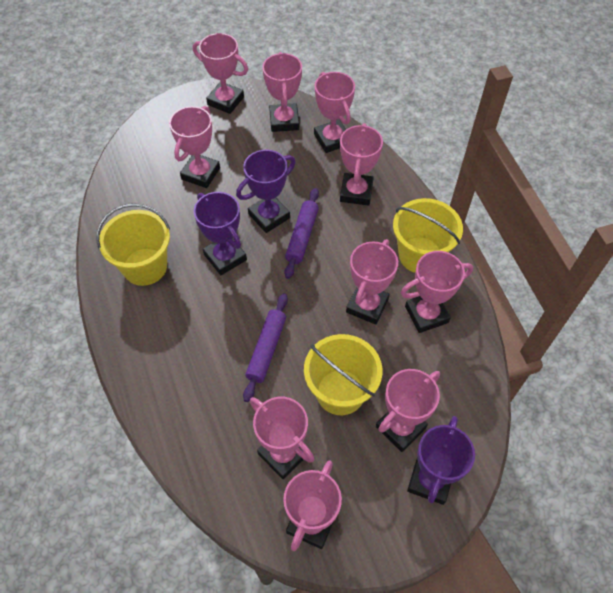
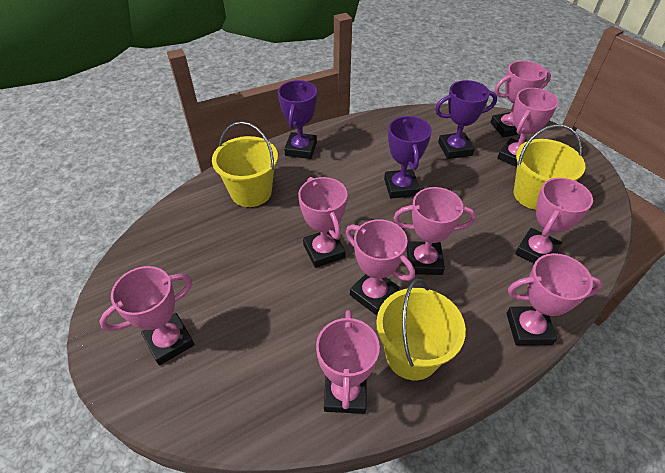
pink trophy: [169,106,220,188] [193,33,248,114] [250,397,314,479] [262,52,302,132] [283,460,342,551] [314,72,355,153] [340,123,383,206] [346,239,398,325] [376,369,440,452] [401,251,473,333] = 10 -> [99,266,195,366] [298,177,348,268] [316,310,380,414] [346,219,415,315] [394,187,476,275] [490,61,551,138] [497,88,558,167] [506,253,603,346] [515,178,593,264] = 9
purple rolling pin: [243,293,288,402] [284,188,319,279] = 2 -> none = 0

